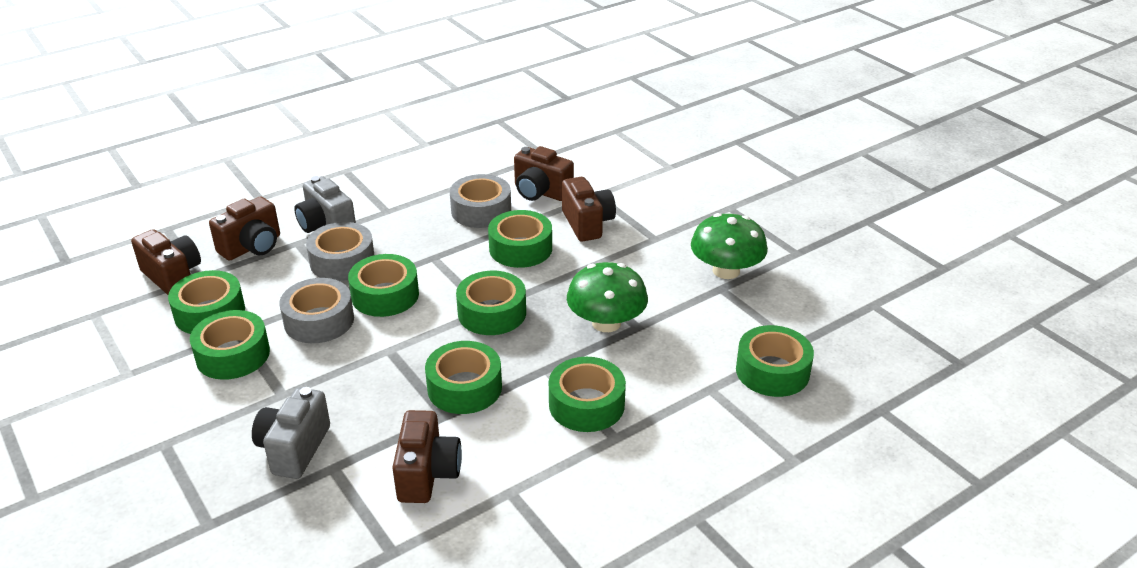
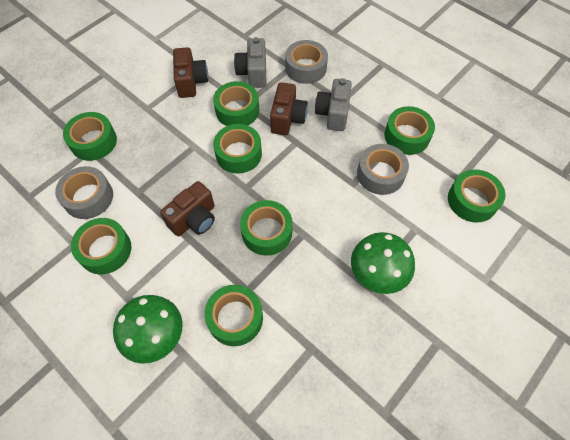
brown camera: [131,229,201,295] [209,196,280,261] [392,410,462,503] [514,146,574,201] [562,177,616,242] = 5 -> [160,181,215,236] [173,47,208,98] [270,82,308,135] = 3

